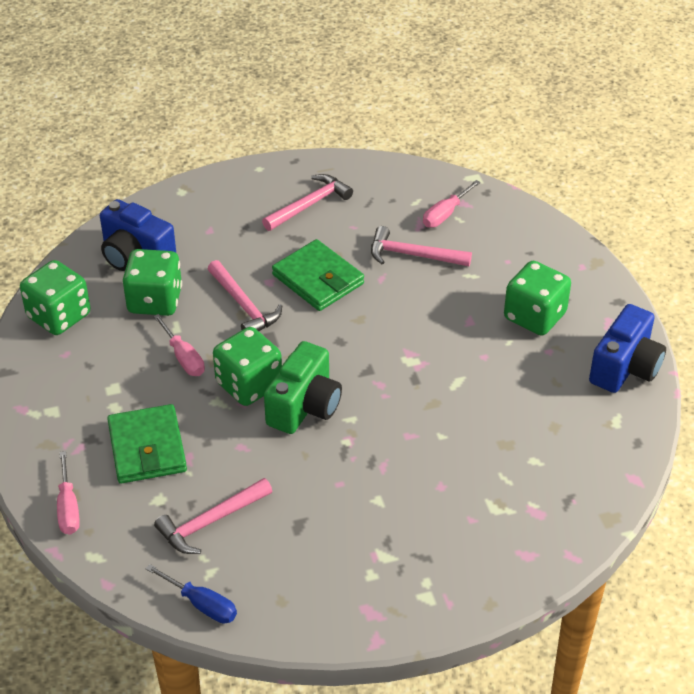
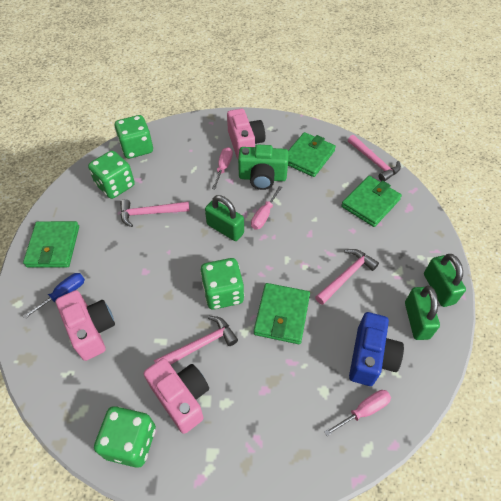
blue camera: [100,199,176,271] [589,304,666,393] = 2 -> [349,312,404,386] = 1
green padlock: none = 0 -> [205,195,244,241] [405,286,440,340] [424,254,466,307] = 3
green wallet: [107,404,187,484] [272,239,364,311] = 2 -> [23,221,79,267] [254,283,310,344] [288,132,336,177] [341,176,402,227] = 4
pink camera: none = 0 -> [56,290,115,361] [144,358,209,434] [227,109,265,159] = 3

